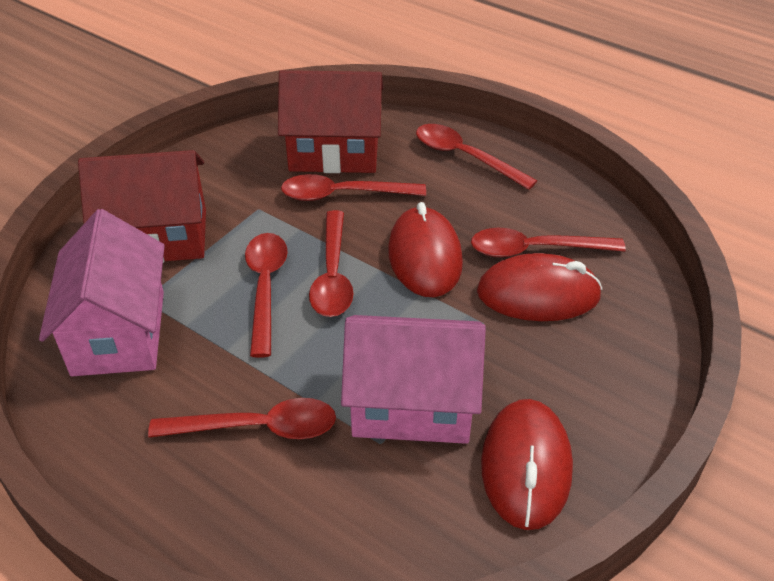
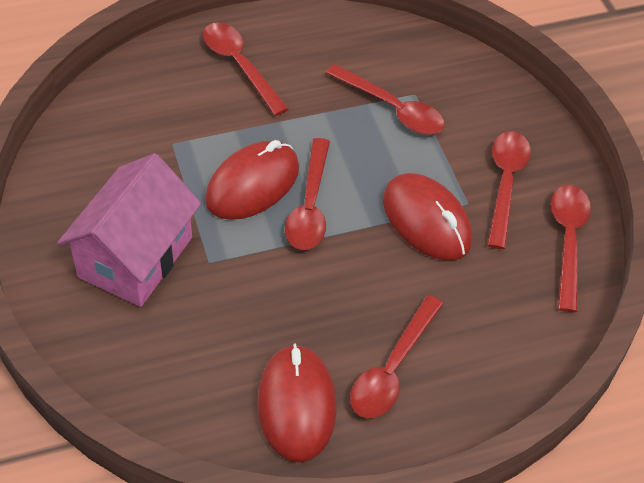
pink house: [39,209,165,376] [341,315,486,444] = 2 -> [57,153,201,307] = 1
red house: [78,150,206,263] [278,70,383,173] = 2 -> none = 0

